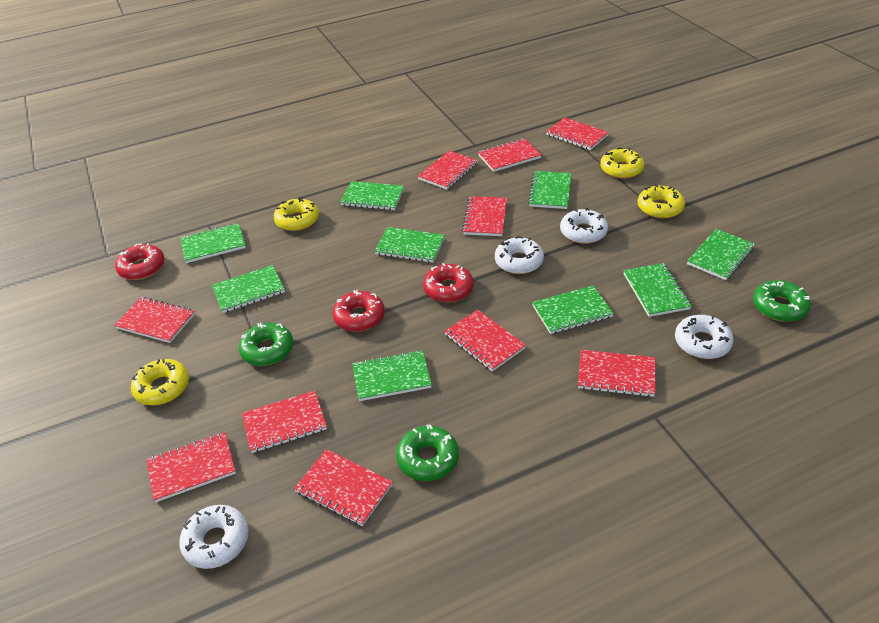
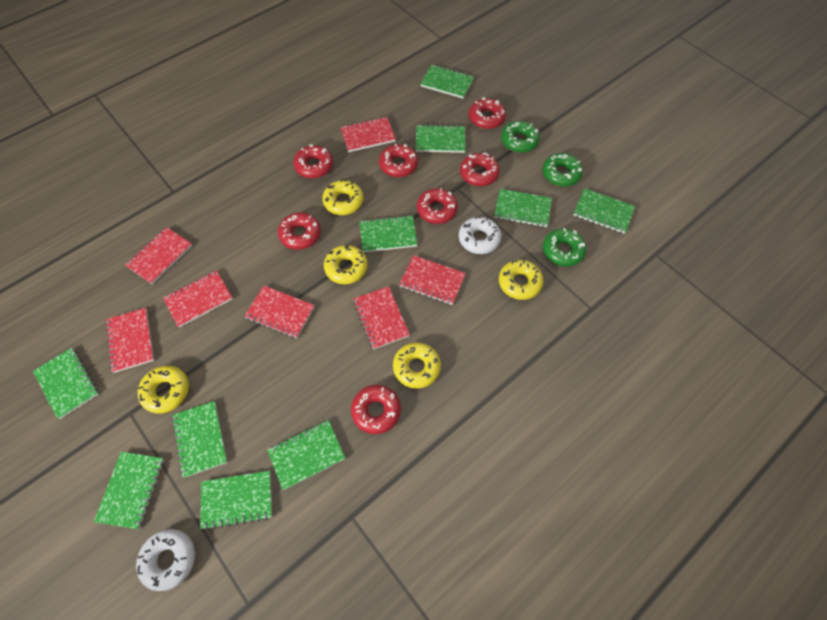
green notebook: [180,223,246,263] [212,265,285,313] [340,181,404,210] [353,350,432,401] [375,227,445,263] [528,171,571,209] [532,286,614,334] [623,263,692,317] [687,229,755,280] = 9 -> [33,348,99,419] [94,452,164,529] [172,401,228,478] [200,471,272,530] [267,420,345,490] [359,215,417,252] [415,125,465,153] [421,65,474,98] [494,189,552,227] [573,188,635,234] = 10
red donut: [115,243,165,280] [333,290,385,332] [423,263,474,302] = 3 -> [278,213,321,250] [293,144,333,179] [351,385,401,434] [379,144,418,177] [417,188,458,224] [460,153,500,186] [469,98,506,129] = 7
red notebook: [114,297,195,343] [147,432,236,502] [242,391,327,453] [294,449,393,526] [418,151,478,190] [444,310,526,372] [462,196,507,236] [478,138,541,172] [546,117,609,150] [578,350,655,397] = 10 -> [105,308,154,373] [125,227,192,284] [163,270,233,328] [244,286,315,338] [340,117,396,152] [353,286,410,349] [399,255,466,305] = 7
white donut: [179,505,249,569] [495,236,544,274] [560,208,608,244] [675,315,733,359] = 4 -> [136,529,195,591] [459,216,501,254] = 2
yellow donut: [131,359,189,405] [274,197,319,231] [600,147,644,179] [638,184,685,219] = 4 -> [138,366,189,414] [322,179,363,215] [324,245,368,284] [393,342,441,389] [499,260,544,300] = 5

